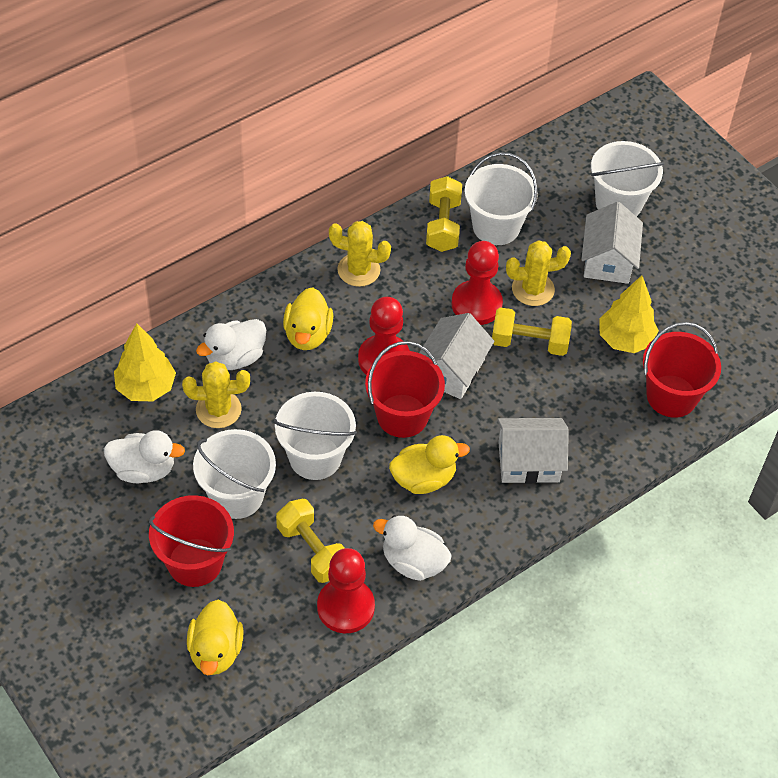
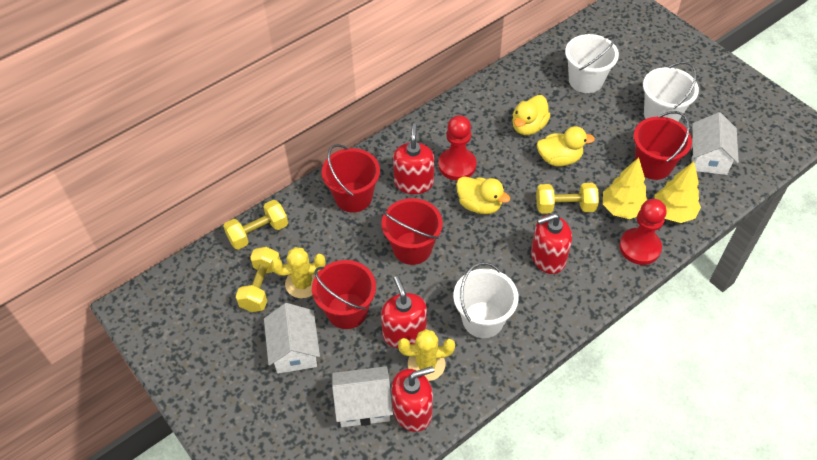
red bucket: [149,495,234,587] [365,341,445,438] [643,322,721,418] = 3 -> [312,260,376,329] [322,144,380,212] [381,198,443,265] [633,111,692,180] = 4
red pawn: [317,548,375,633] [358,297,410,375] [451,241,503,325] = 3 -> [438,115,477,180] [619,199,667,265] = 2
red soap dispenser: none = 0 -> [381,276,427,348] [391,366,434,432] [393,123,434,194] [531,213,572,274] = 4
white bucket: [193,429,276,519] [274,392,357,480] [465,152,538,245] [591,141,664,217] = 4 -> [453,262,519,338] [565,34,619,93] [643,62,699,121] = 3
white duck: [104,430,185,483] [196,319,266,370] [373,515,452,581] = 3 -> none = 0
yellow cactus: [182,361,250,428] [329,221,391,287] [506,240,571,306] = 3 -> [271,247,326,298] [398,329,455,381] = 2

